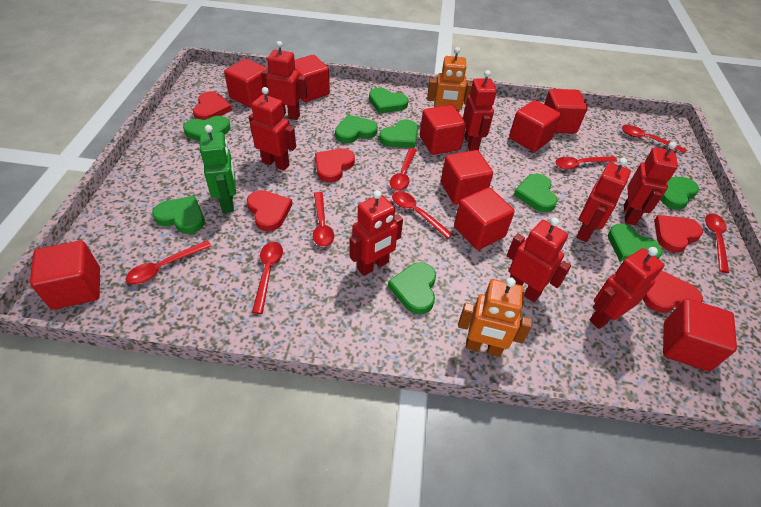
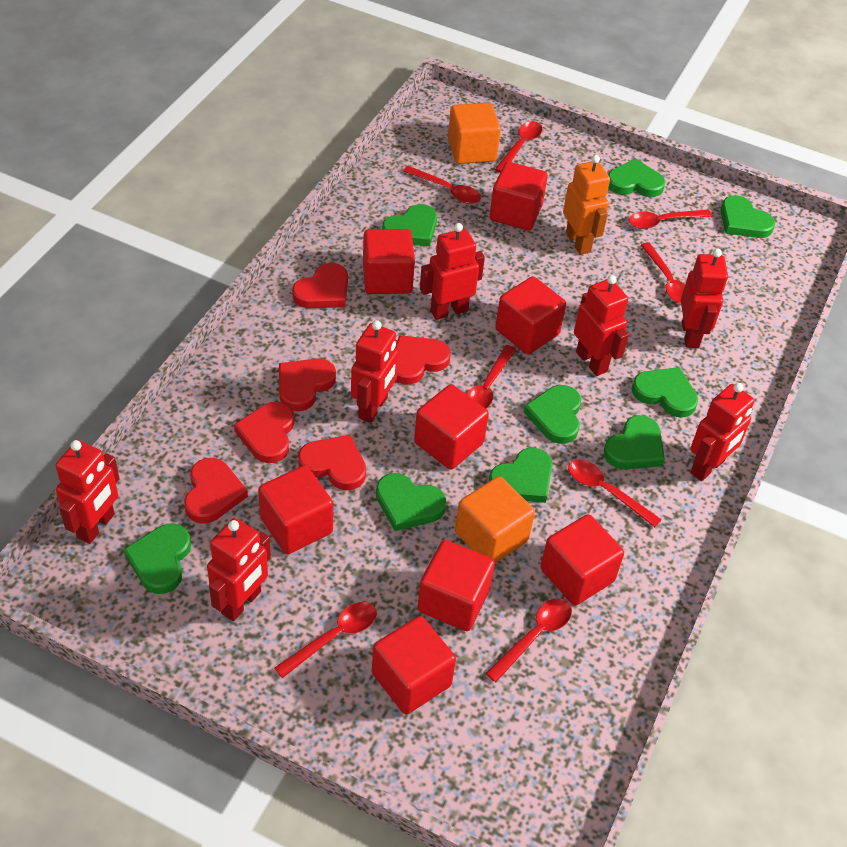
green robot: [200,125,236,213] = 1 -> none = 0
orange cube: none = 0 -> [448,103,501,164] [455,476,535,563] = 2
orange robot: [427,47,473,112] [458,277,533,357] = 2 -> [563,155,610,255] = 1
red cube: [30,241,100,310] [224,59,268,108] [294,55,330,102] [420,105,466,155] [441,150,493,205] [454,187,515,250] [509,100,561,152] [544,89,588,133] [663,298,737,371] = 9 -> [258,465,333,554] [363,229,415,294] [372,616,456,715] [414,384,489,470] [417,540,495,631] [490,162,548,231] [495,276,566,354] [540,514,624,606] = 8
red heart: [193,91,232,120] [247,190,292,231] [315,149,355,183] [643,270,703,313] [654,215,703,253] = 5 -> [184,458,248,524] [234,402,294,463] [279,358,336,411] [292,263,348,308] [298,435,366,490] [396,335,451,385] = 6
red robot: [249,87,296,170] [261,41,307,120] [349,190,403,276] [463,70,497,151] [507,218,571,302] [577,158,631,242] [590,247,664,329] [624,142,678,225] = 8 -> [56,440,120,544] [207,518,271,621] [351,320,399,423] [420,223,485,320] [574,275,629,376] [681,248,728,348] [690,383,755,481] = 7

